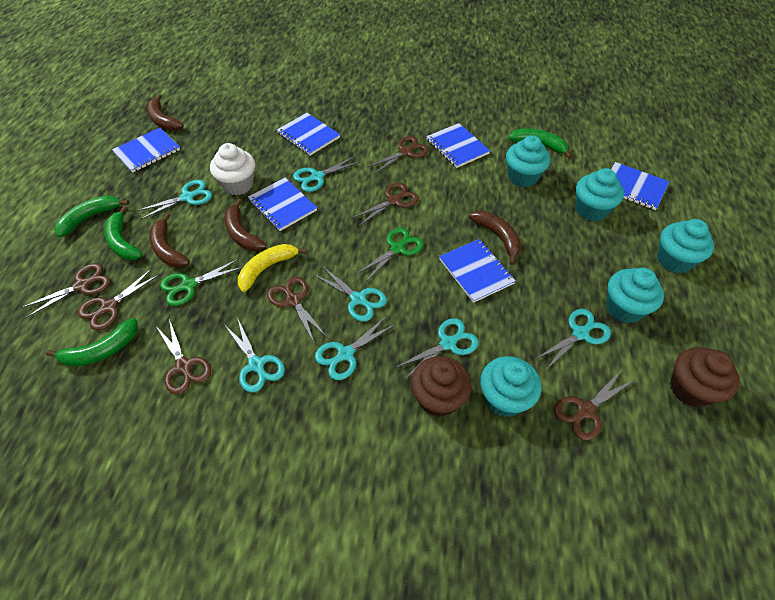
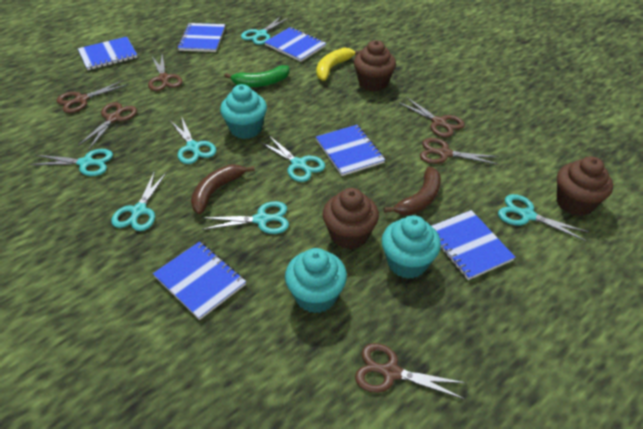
brown banana: [147,94,184,131] [149,213,190,267] [224,199,266,251] [469,211,521,265] = 4 -> [191,165,255,214] [384,166,441,215] = 2
brown cupcake: [411,356,472,417] [670,347,740,407] = 2 -> [322,188,379,249] [354,40,396,91] [557,156,613,216] = 3
brown scissors: [21,263,110,318] [78,268,160,330] [156,319,211,394] [267,277,328,342] [352,183,419,226] [367,136,429,174] [554,371,634,440] = 7 -> [56,80,128,113] [78,102,137,149] [148,55,182,91] [355,343,466,399] [398,97,465,138] [420,138,499,165] = 6
green banana: [45,318,138,366] [54,196,129,237] [104,206,142,260] [508,128,572,158] = 4 -> [224,65,289,87] = 1
green scissors: [160,259,243,306] [356,228,423,283] = 2 -> none = 0
turquoise cupcake: [480,356,541,417] [506,135,550,187] [576,168,624,221] [606,267,664,323] [657,219,714,273] = 5 -> [220,84,267,139] [285,248,347,313] [382,215,441,278] = 3
white cupcake: [210,143,255,195] = 1 -> none = 0

